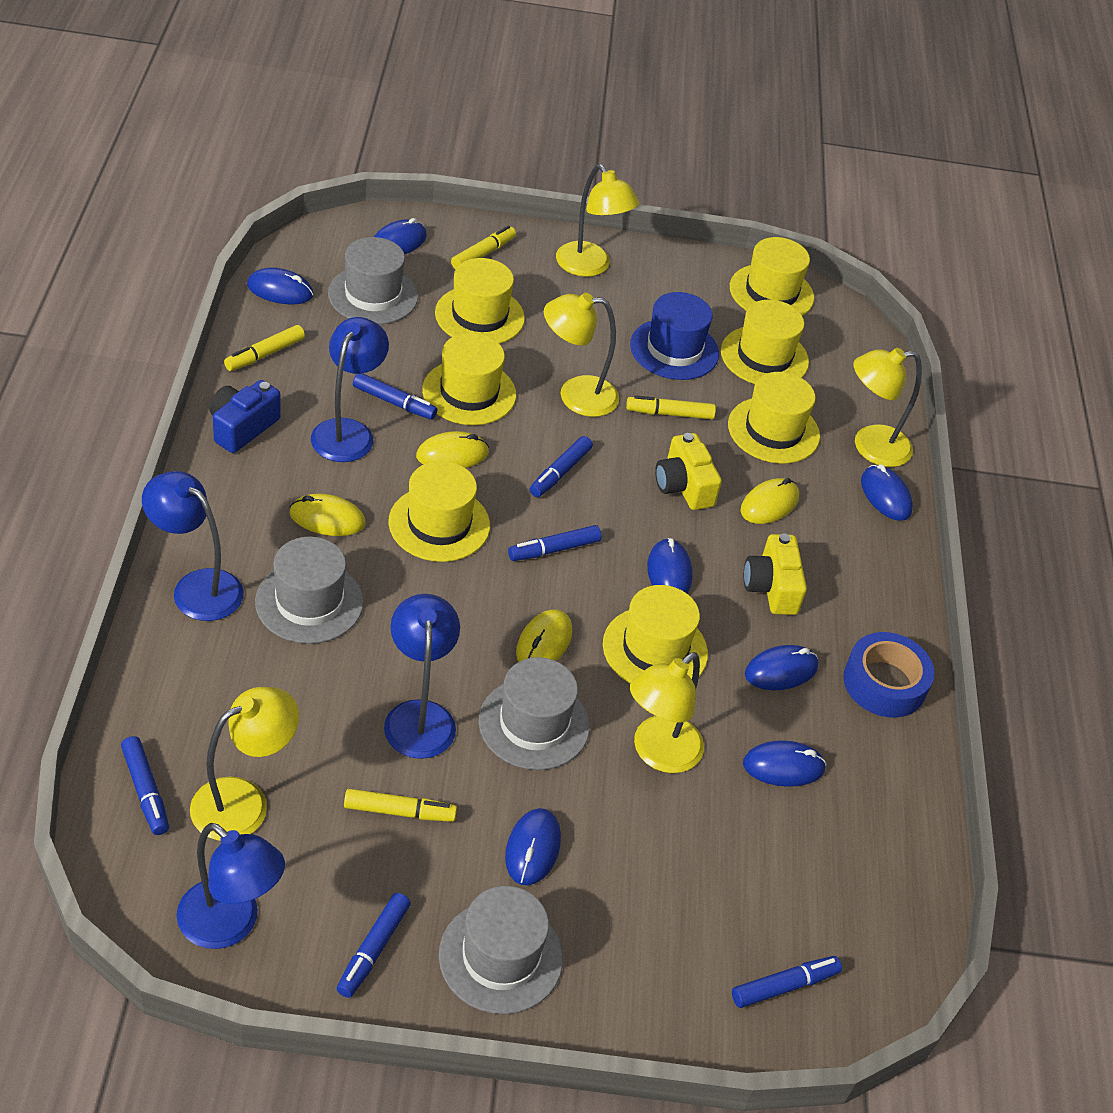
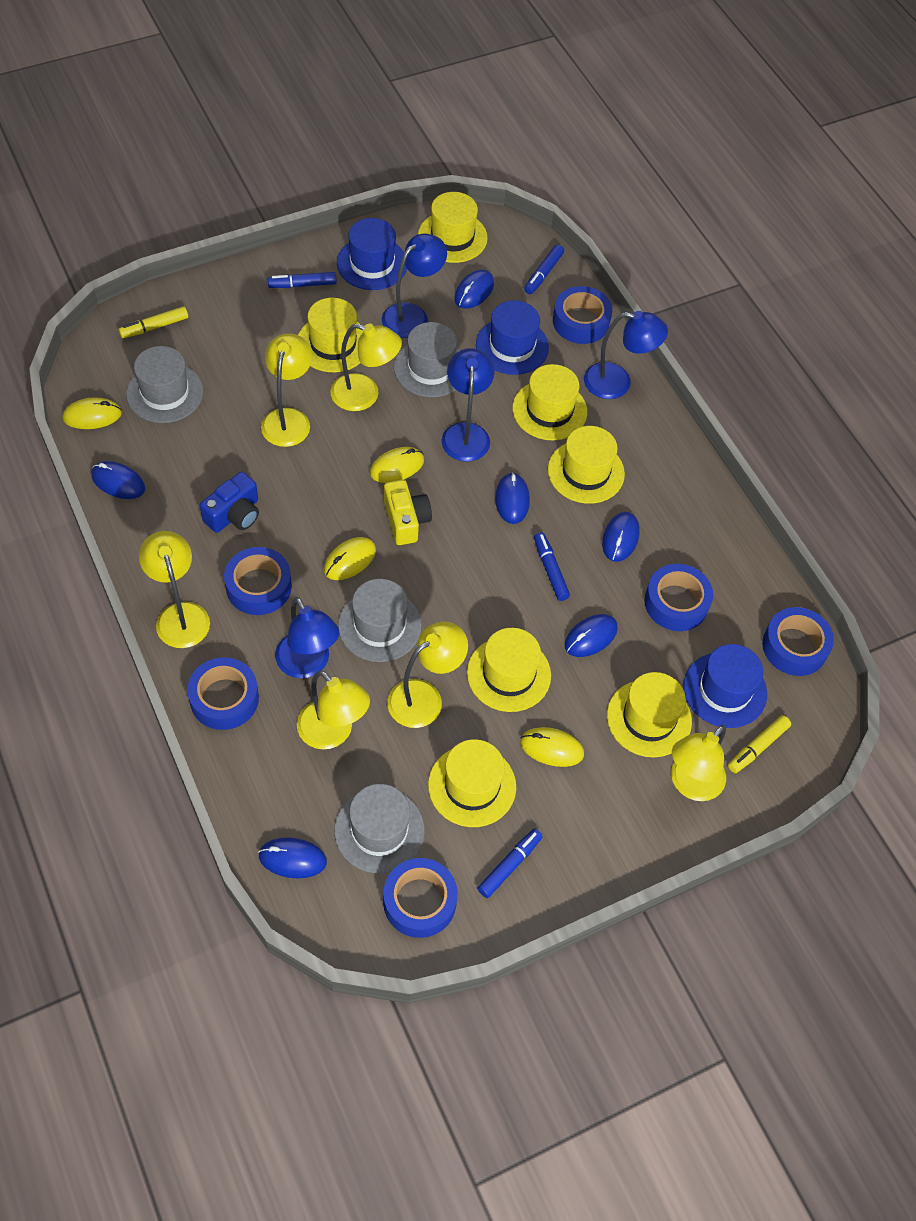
blue hat: [630,292,719,380] = 1 -> [337,218,407,290] [476,300,549,375] [683,644,767,728] = 3
blue marker: [121,736,169,835] [336,893,411,998] [353,373,437,420] [508,525,601,561] [530,436,593,497] [732,956,842,1008] = 6 -> [268,272,337,288] [477,829,543,898] [524,245,564,294] [534,532,570,601] = 4
blue mouse: [247,268,314,304] [374,218,427,254] [505,808,561,885] [647,538,693,594] [743,740,826,787] [745,645,818,690] [861,464,913,521] = 7 -> [91,461,145,499] [258,837,327,878] [454,270,494,309] [495,472,530,524] [565,614,618,657] [602,512,640,562] = 6
blue tape: [843,632,934,718] = 1 -> [187,657,259,730] [224,547,292,615] [383,858,458,938] [553,286,612,344] [644,564,713,631] [762,607,834,676] = 6
yellow camera: [655,433,722,510] [744,533,807,615] = 2 -> [384,480,432,545] = 1
yellow lamp: [190,687,299,841] [544,293,619,417] [556,164,639,277] [630,652,704,773] [853,348,922,467] = 5 -> [139,531,210,648] [261,333,312,447] [297,670,370,750] [330,324,402,411] [387,621,468,728] [671,725,726,801] = 6
yellow marker: [224,325,305,371] [344,789,457,822] [451,225,516,269] [626,395,716,419] = 4 -> [118,306,188,338] [728,715,791,773] = 2

